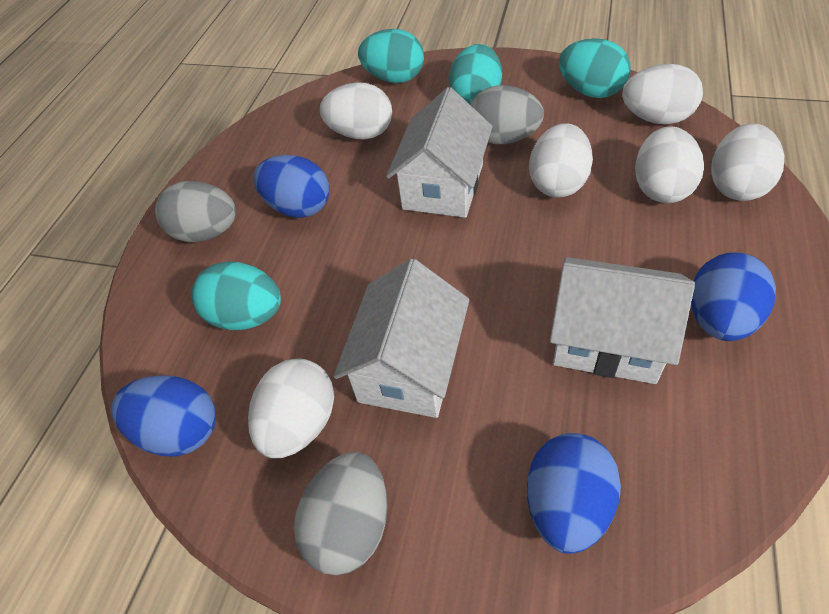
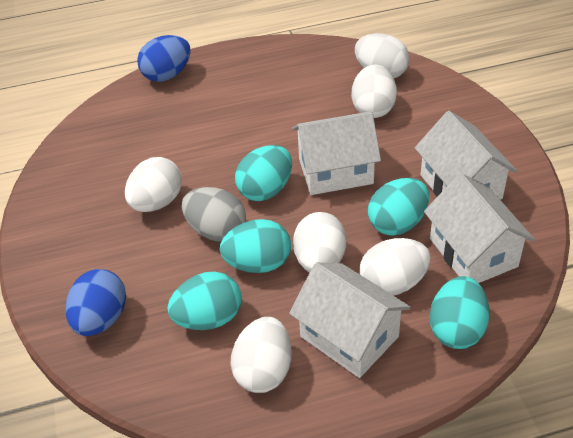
blue egg: [111,375,216,457] [253,155,329,218] [527,433,621,554] [691,252,776,341] = 4 -> [65,269,126,336] [137,35,191,82] = 2
grey egg: [155,181,236,242] [294,452,388,575] [470,85,544,144] = 3 -> [182,187,246,242] = 1
turquoise egg: [192,261,281,330] [358,29,424,83] [449,44,502,104] [559,38,631,98] = 4 -> [167,272,242,330] [220,219,291,273] [235,145,292,201] [368,178,429,236] [430,276,490,349] = 5
white house: [333,259,469,418] [386,87,493,218] [550,257,695,384] = 3 -> [289,262,410,378] [292,111,381,195] [415,111,517,200] [424,173,535,283] = 4

